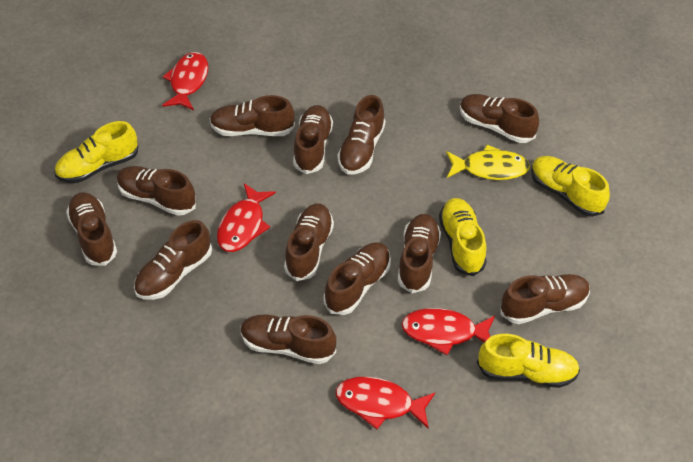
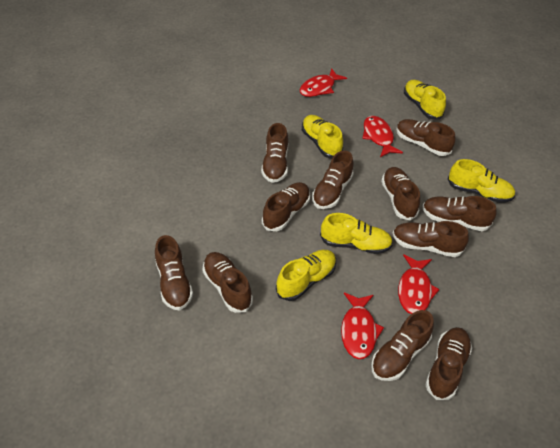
brown shoe: [66,192,117,266] [117,166,196,216] [134,220,212,300] [210,95,295,136] [241,315,336,364] [284,203,334,281] [293,105,333,174] [324,242,391,315] [337,95,385,174] [398,214,441,293] [460,94,539,143] [501,274,590,324] = 12 -> [155,235,193,311] [202,252,253,313] [261,123,288,183] [262,182,310,231] [312,151,354,209] [371,310,434,381] [381,167,420,221] [393,221,469,257] [396,119,456,156] [422,196,497,231] [425,327,472,400] = 11
yellow fish: [446,145,530,180] = 1 -> none = 0
yellow shoe: [54,121,138,183] [439,198,487,276] [477,334,580,388] [531,156,610,217] = 4 -> [276,250,336,301] [302,115,343,158] [320,213,393,254] [404,80,446,120] [448,159,515,203] = 5

